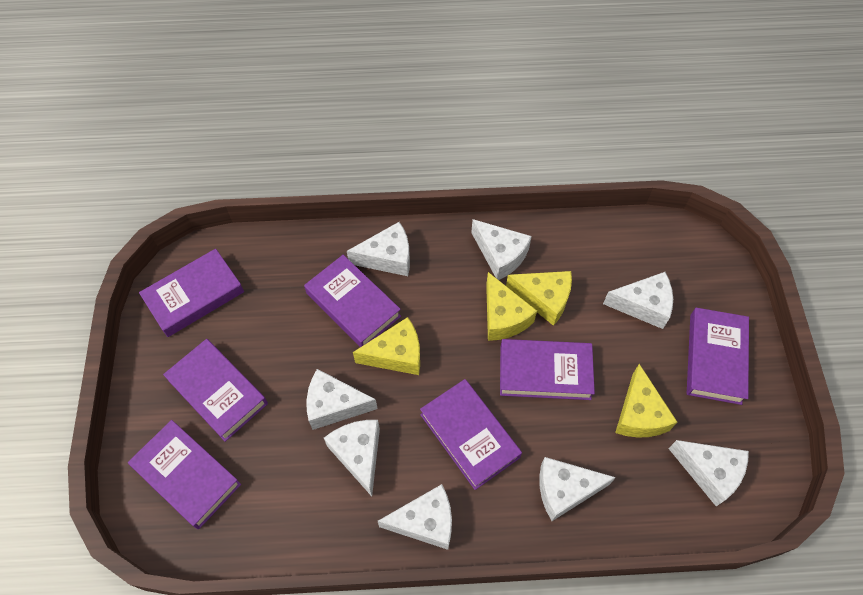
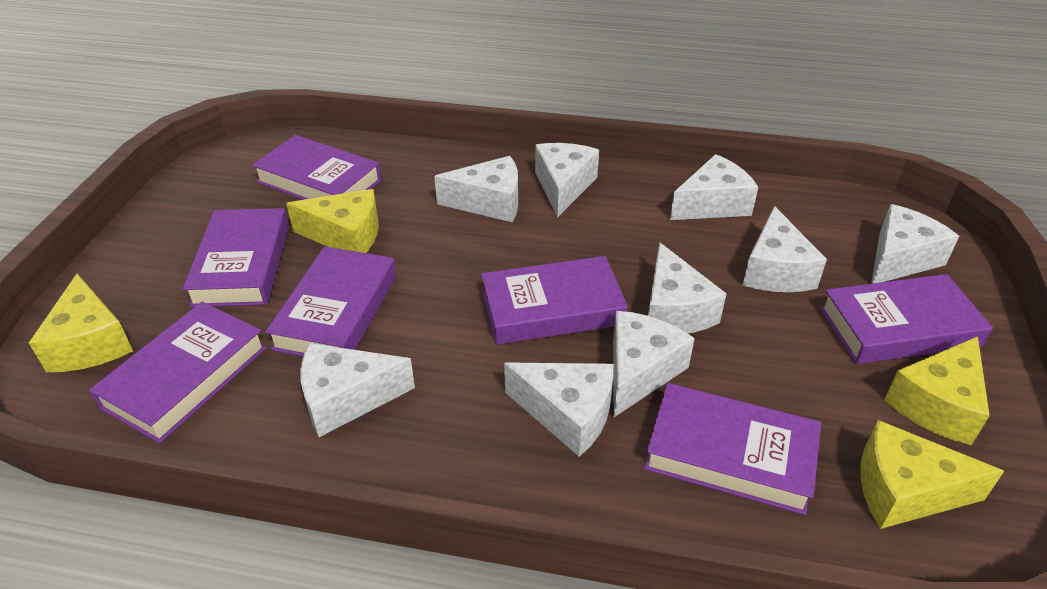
white cheese: [307,369,378,430] [324,420,380,496] [347,222,410,276] [378,484,452,550] [471,219,532,280] [539,457,616,521] [603,272,673,329] [668,440,749,506] = 8 -> [300,343,415,437] [434,156,518,222] [504,362,613,457] [535,143,599,218] [613,311,695,417] [648,242,727,334] [670,154,758,220] [743,206,827,292] [871,204,959,284] = 9

